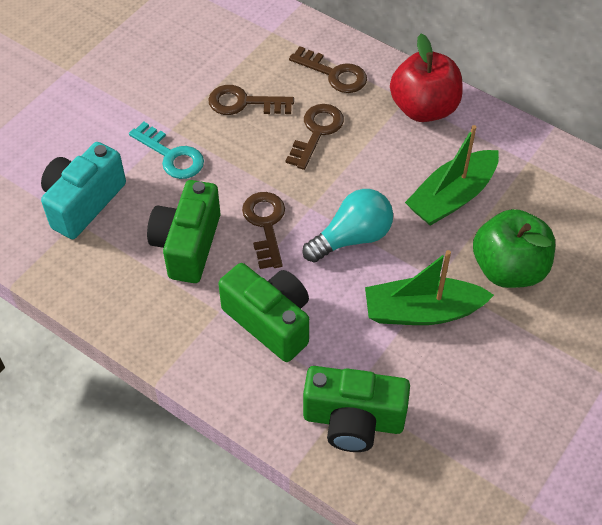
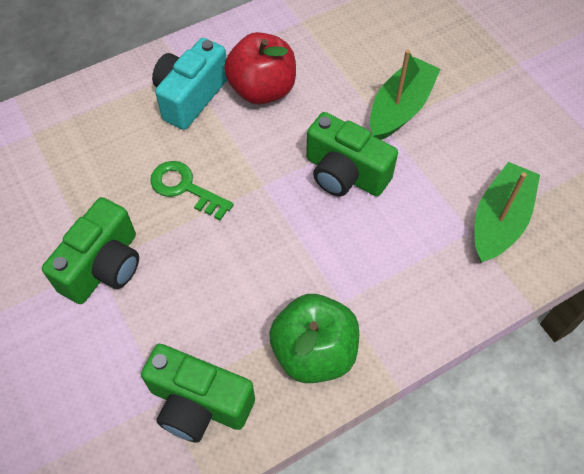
brown key: [208,85,294,115] [242,192,285,269] [286,104,344,170] [289,46,367,93] = 4 -> none = 0
green key: none = 0 -> [150,161,234,220] = 1
turquoise key: [129,122,204,179] = 1 -> none = 0
turquoise light bulb: [302,189,393,262] = 1 -> none = 0

